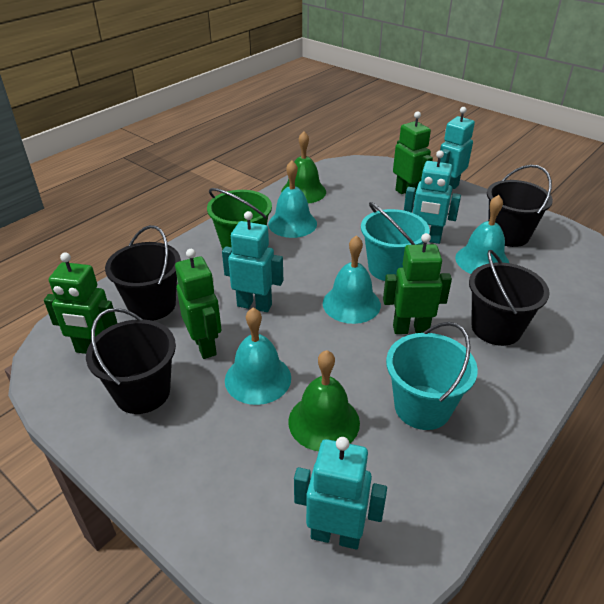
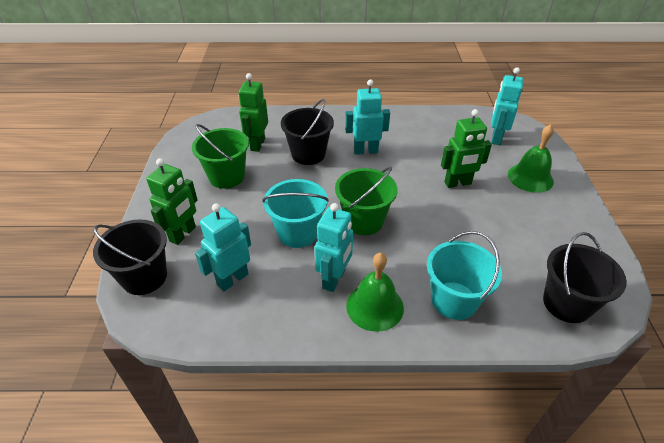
black bucket: [86,308,176,414] [105,225,181,321] [469,250,550,346] [487,165,553,247] = 4 -> [93,219,167,295] [281,99,334,165] [543,232,627,323] = 3
green bucket: [207,188,272,250] = 1 -> [192,124,249,189] [335,167,397,235] = 2
green robot: [44,252,117,354] [175,249,221,359] [383,233,452,334] [393,111,433,200] = 4 -> [146,158,198,245] [239,73,268,152] [441,109,492,188] = 3
turquoise bell: [225,308,291,405] [268,161,317,238] [323,235,381,324] [455,195,509,274] = 4 -> none = 0

